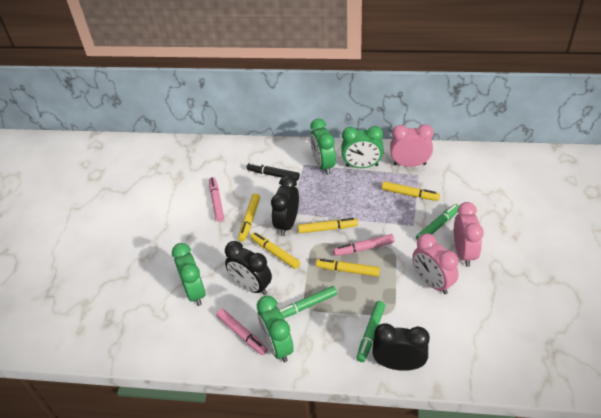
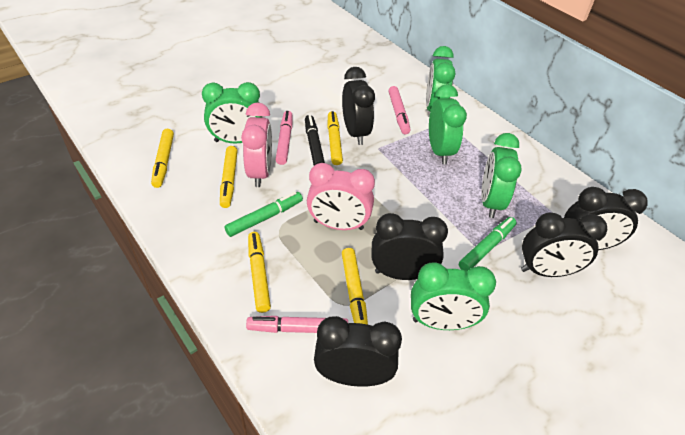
black clock: [225,241,272,295] [271,175,299,236] [372,323,430,371] = 3 -> [314,316,402,387] [342,67,375,145] [371,213,448,280] [521,212,607,277] [564,187,648,250] = 5
green clock: [172,243,206,306] [257,295,294,362] [310,119,336,175] [341,126,384,168] = 4 -> [202,82,263,144] [411,262,496,330] [426,46,455,111] [429,84,467,164] [481,133,522,218] = 5
green marker: [280,286,337,318] [357,301,385,362] [416,204,459,240] = 3 -> [224,192,303,237] [459,217,517,271] = 2
pink clock: [390,124,434,167] [412,233,459,294] [454,202,484,267] = 3 -> [241,103,272,187] [307,163,375,230] = 2

